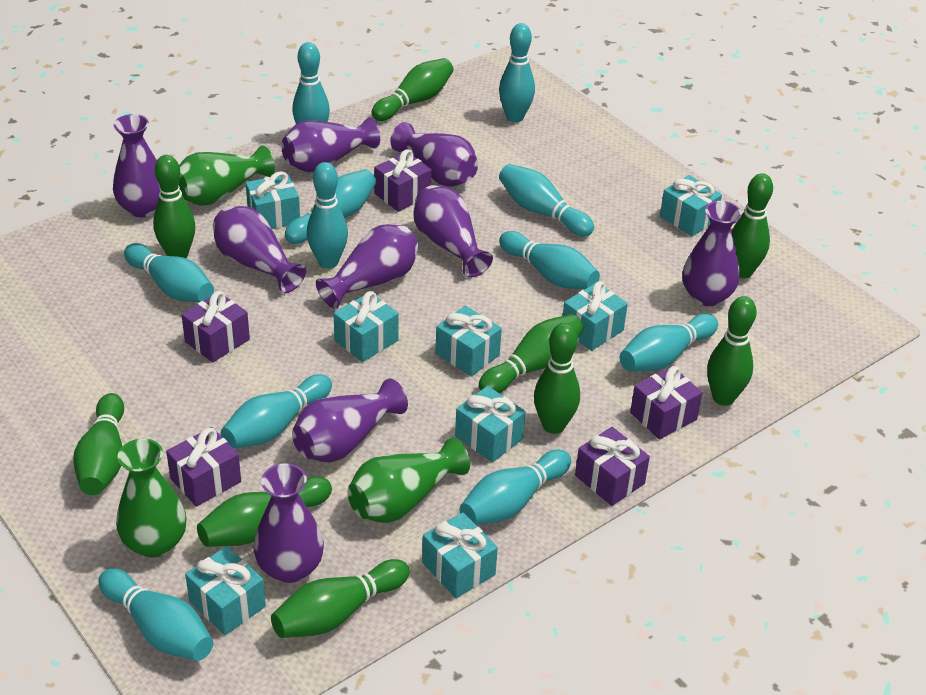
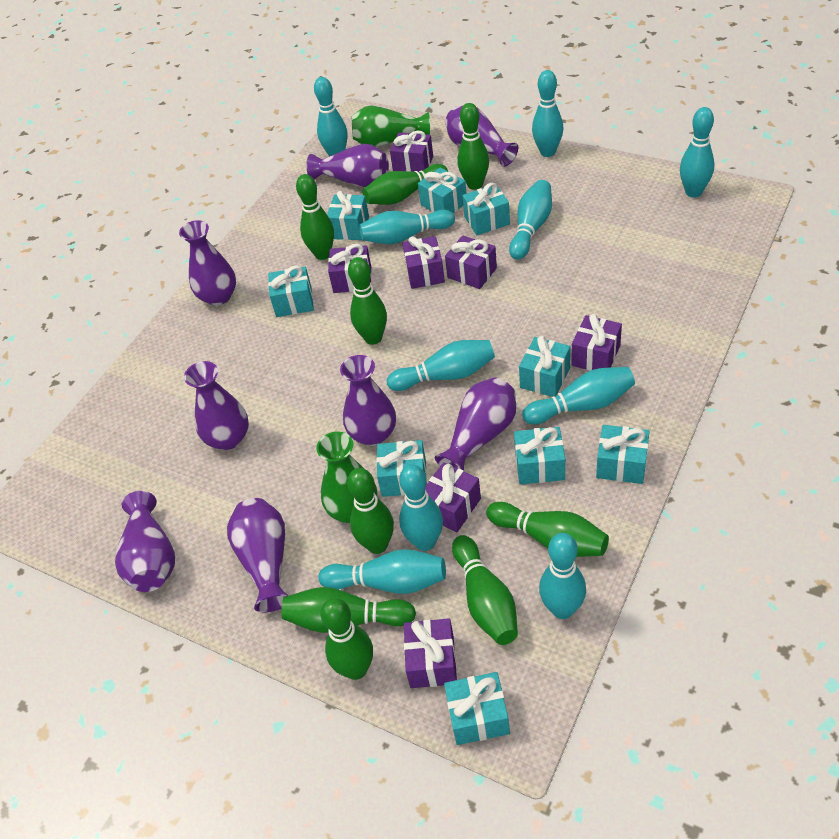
green vase: [116,439,187,557] [179,145,275,206] [347,437,470,523] = 3 -> [316,431,377,523] [352,106,430,147] = 2
purple gift: [166,427,241,507] [181,291,250,362] [374,149,432,212] [575,427,650,506] [630,366,703,439] = 5 -> [328,244,372,293] [390,131,433,172] [402,236,445,289] [404,618,457,688] [425,462,481,532] [445,235,497,289] [571,314,622,371] = 7
purple vase: [113,114,160,217] [213,206,306,293] [254,463,324,583] [281,118,380,172] [292,378,408,462] [316,224,419,309] [390,122,478,187] [414,185,493,278] [683,201,742,306] = 9 -> [115,491,175,592] [179,220,236,306] [184,361,249,450] [227,498,288,612] [306,144,389,187] [340,355,396,446] [435,377,516,471] [445,106,518,167] = 8
turquoise bowling pin: [98,568,213,661] [124,243,214,302] [221,374,332,448] [285,169,376,244] [292,42,330,124] [307,162,348,269] [460,450,571,525] [499,23,535,122] [499,164,594,237] [499,231,600,289] [620,314,718,371] = 11 -> [314,77,347,156] [318,549,446,594] [359,210,455,244] [387,340,495,391] [399,464,443,551] [509,180,552,260] [522,367,635,424] [532,70,563,157] [539,533,586,619] [680,107,715,198] = 10
turquoise gift: [185,546,266,635] [246,171,300,229] [334,291,399,362] [422,512,498,598] [435,306,502,376] [455,386,526,462] [563,281,628,351] [660,175,722,236] = 8 -> [268,265,314,317] [327,191,369,240] [376,440,427,497] [418,168,467,213] [444,672,510,745] [462,183,510,235] [514,427,565,485] [519,336,571,397] [596,425,650,484] = 9

